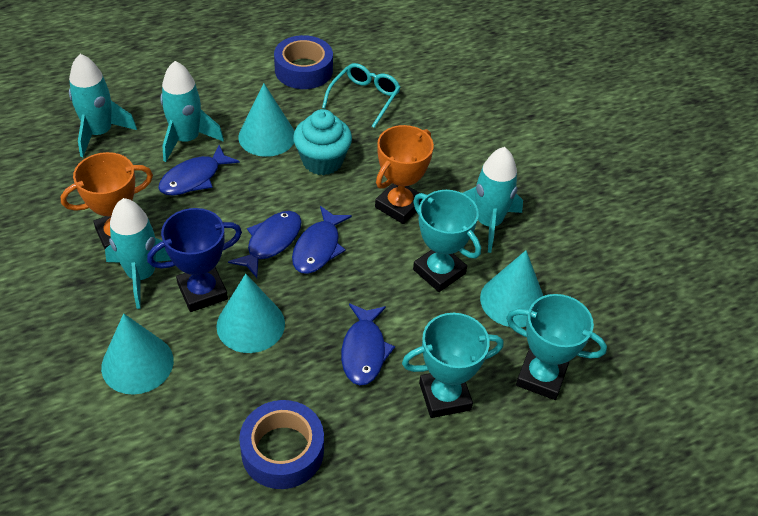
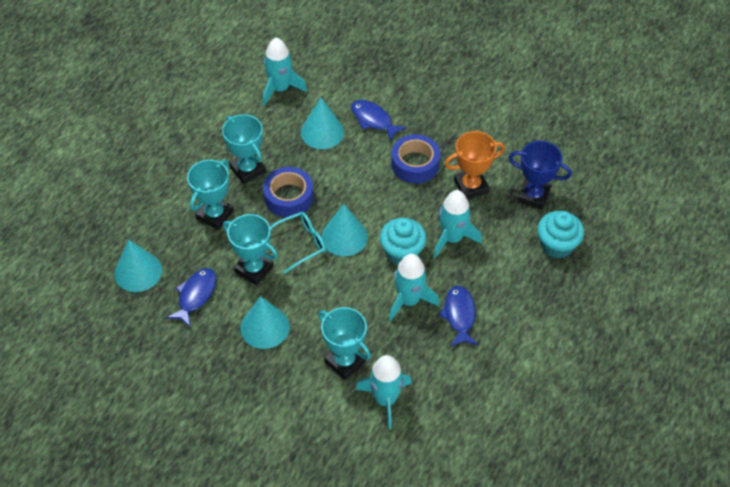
blue fish: [158,145,240,196] [228,211,302,278] [292,206,352,274] [341,304,395,385] = 4 -> [166,268,216,327] [351,100,407,142] [439,285,478,346] = 3
orange trophy: [60,152,153,249] [375,125,434,224] = 2 -> [444,131,505,199] = 1
turquoise cupcake: [293,109,352,175] = 1 -> [380,218,427,265] [537,211,584,259] = 2
turquoise trophy: [402,313,504,418] [413,190,481,292] [506,294,607,400] = 3 -> [187,160,234,230] [222,114,266,184] [223,214,278,285] [318,307,371,380] = 4

